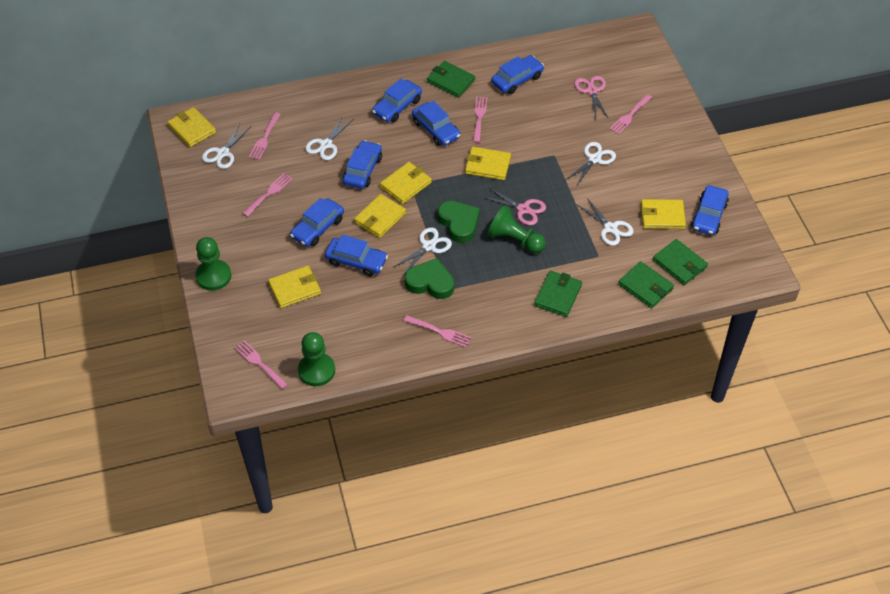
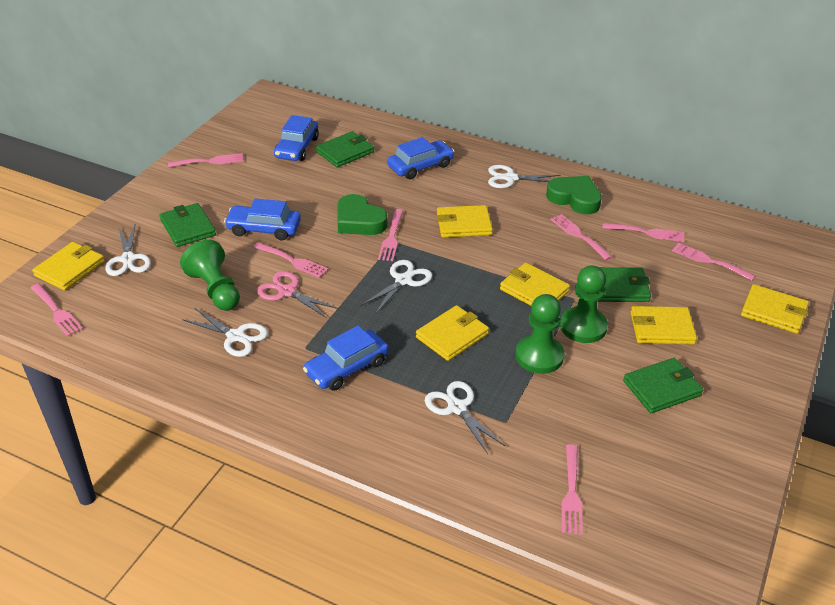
blue car: [290,198,344,247] [325,235,388,276] [343,140,382,189] [372,78,422,122] [412,101,461,146] [491,55,544,94] [691,185,729,235] = 7 -> [224,199,301,240] [274,115,319,161] [303,326,388,391] [387,137,455,179] = 4
pink fork: [234,340,288,389] [242,173,293,217] [249,113,281,160] [404,315,472,348] [473,97,488,143] [610,94,652,134] = 6 -> [31,283,83,337] [168,153,244,167] [253,242,328,278] [378,209,403,261] [550,214,612,260] [562,444,583,535] [602,223,684,242] [672,243,756,281] = 8
pink scissors: [483,187,546,225] [574,76,609,119] = 2 -> [257,271,338,318] = 1

